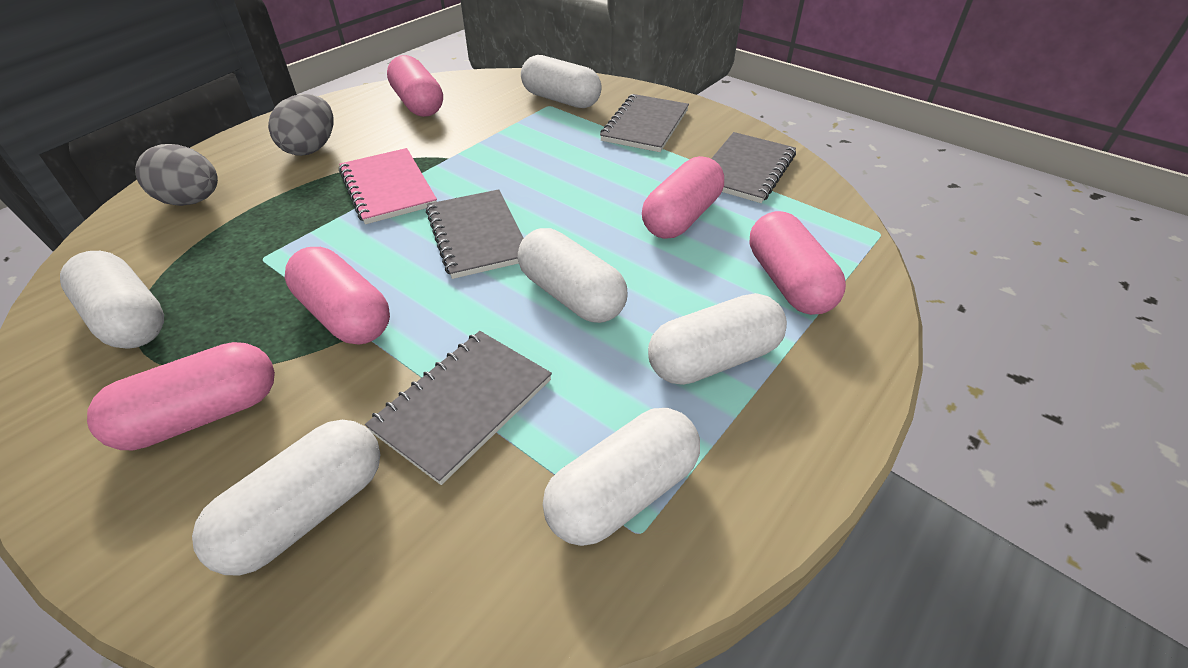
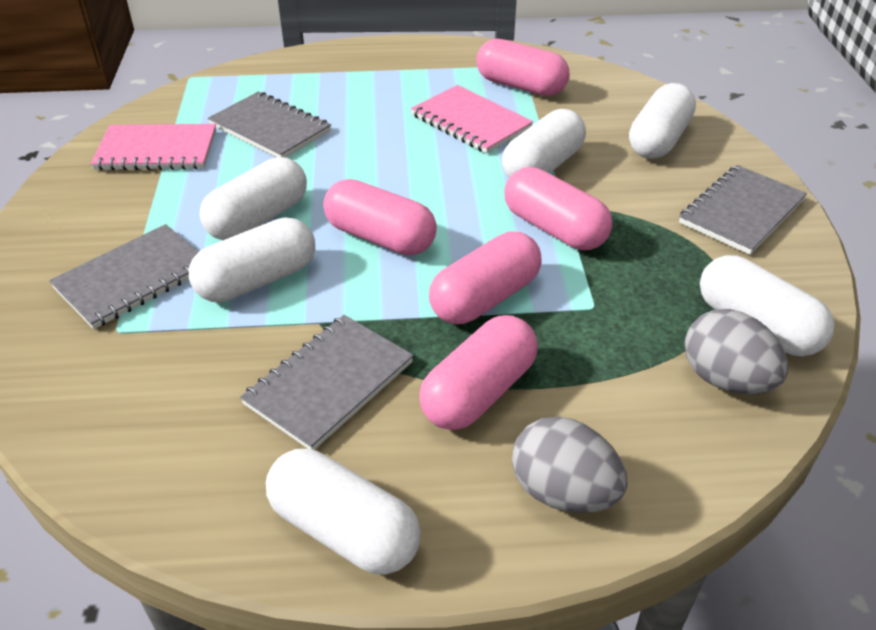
pink notebook: [339,148,437,224] = 1 -> [91,124,216,170] [411,85,533,154] = 2

